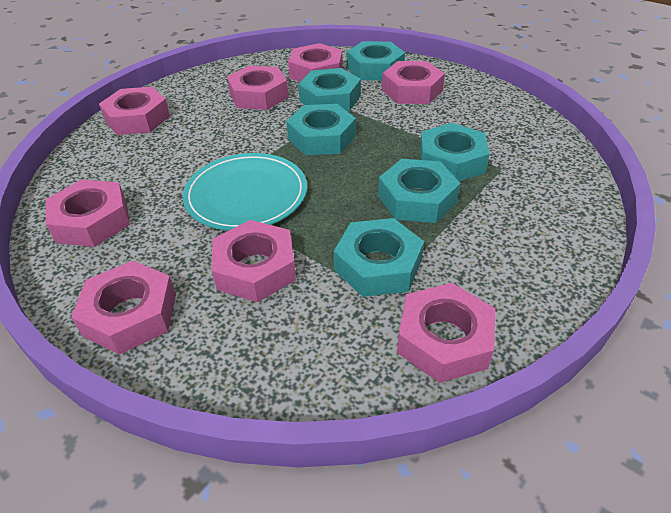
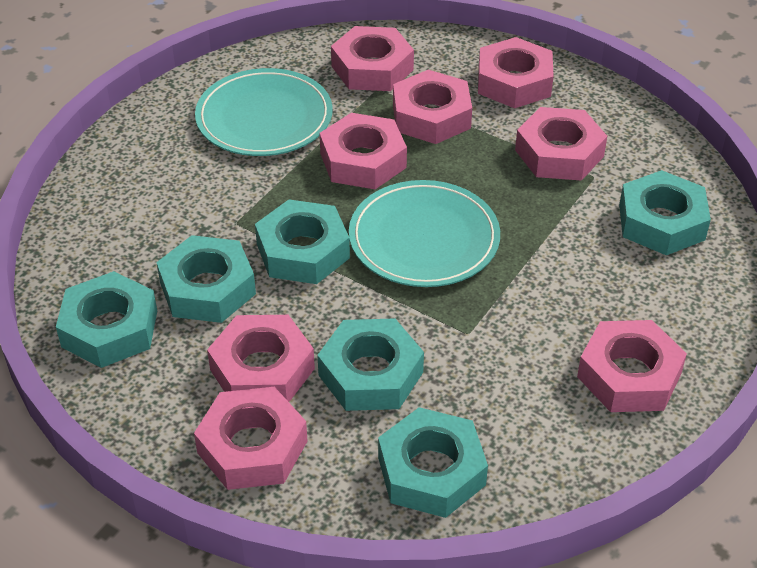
turquoise plate: [183,153,307,231] = 1 -> [195,68,333,156] [349,180,500,287] = 2

